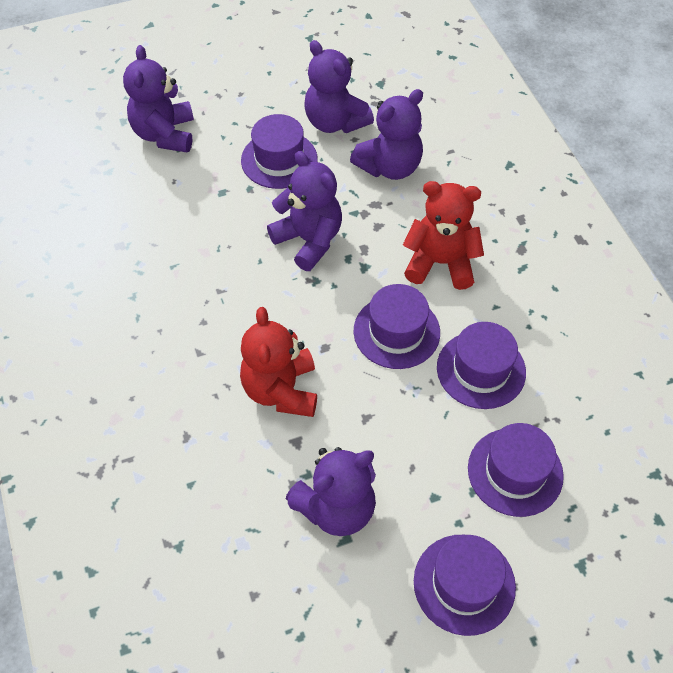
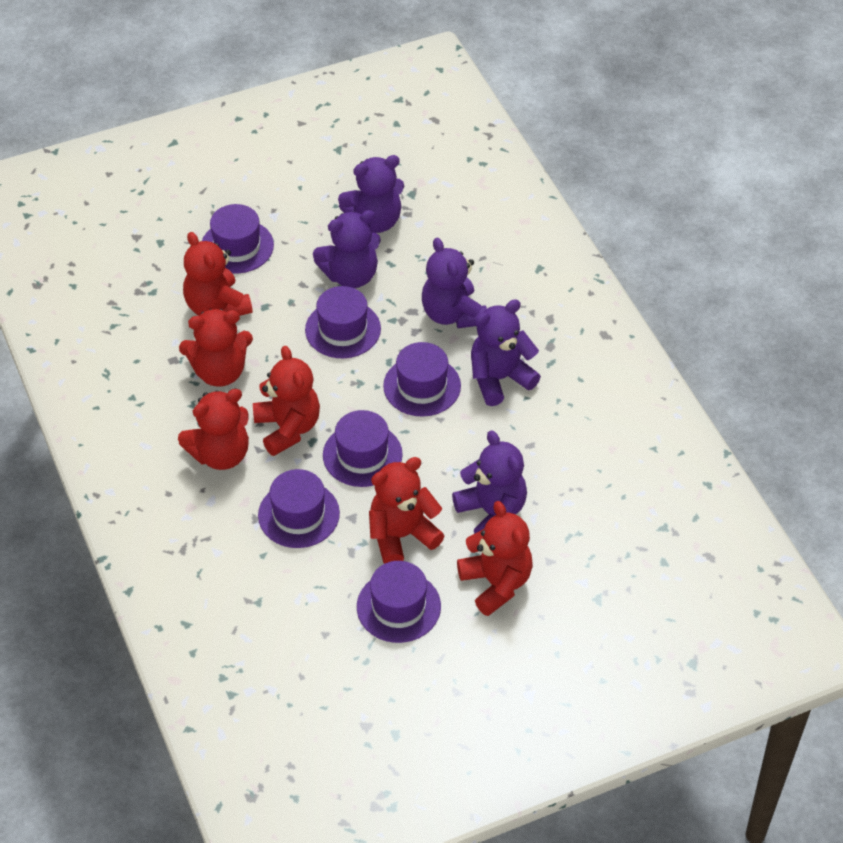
purple hat: [241,114,318,189] [354,284,440,369] [414,535,516,636] [437,322,526,409] [468,423,564,517] = 5 -> [202,204,274,274] [258,469,340,548] [305,286,381,358] [323,410,403,487] [357,561,441,643] [383,342,461,417] = 6
red teddy bear: [240,307,317,417] [403,181,484,290] = 2 -> [178,389,249,470] [179,309,253,387] [183,232,253,316] [253,346,320,456] [369,457,445,564] [457,501,533,616] = 6

